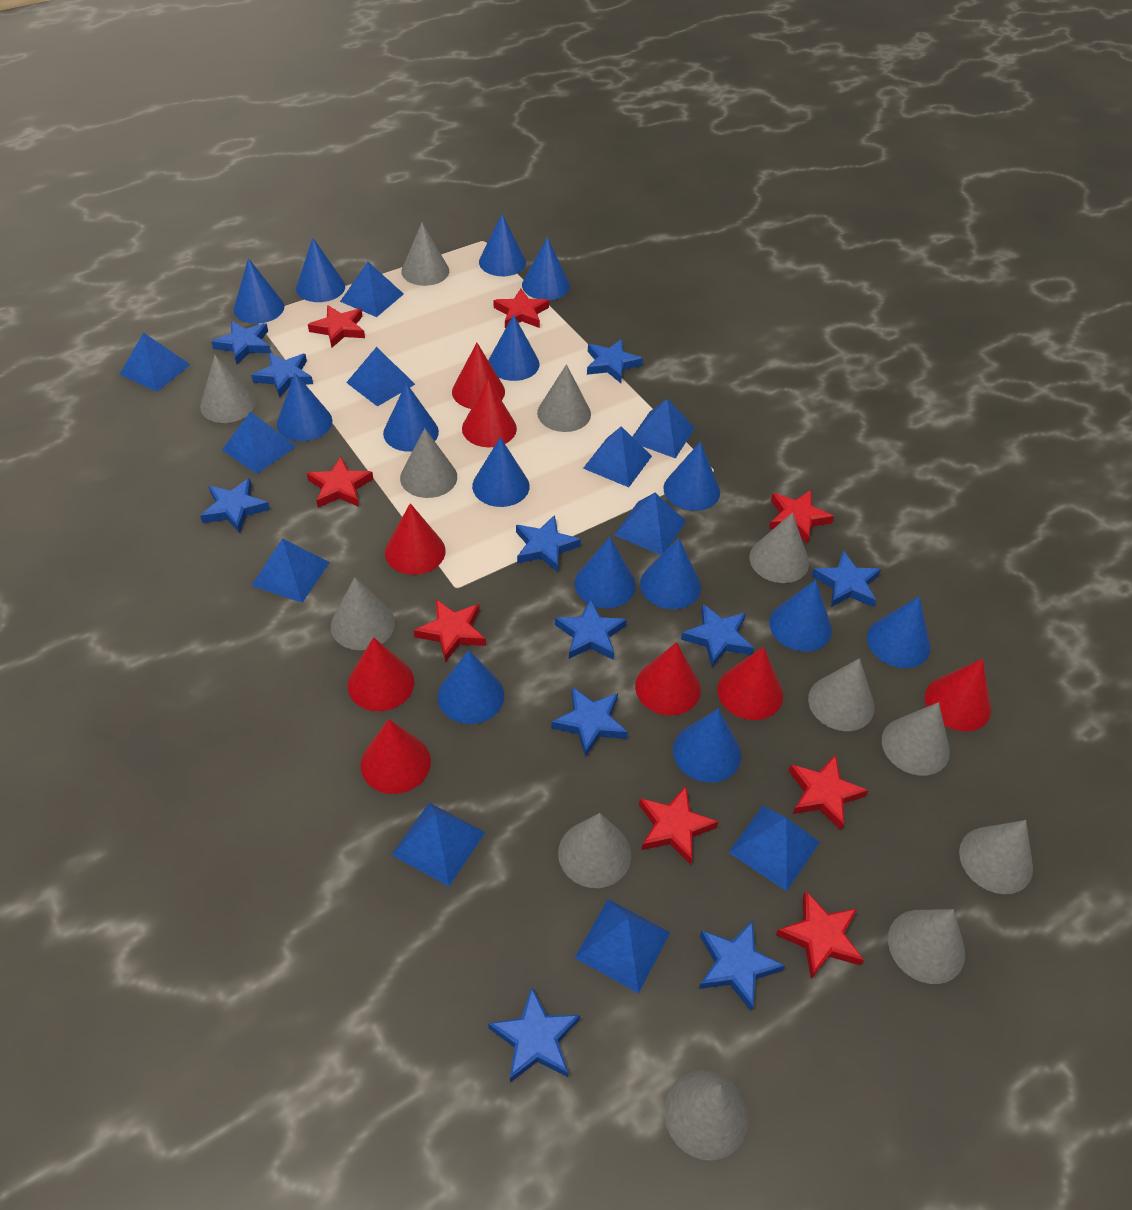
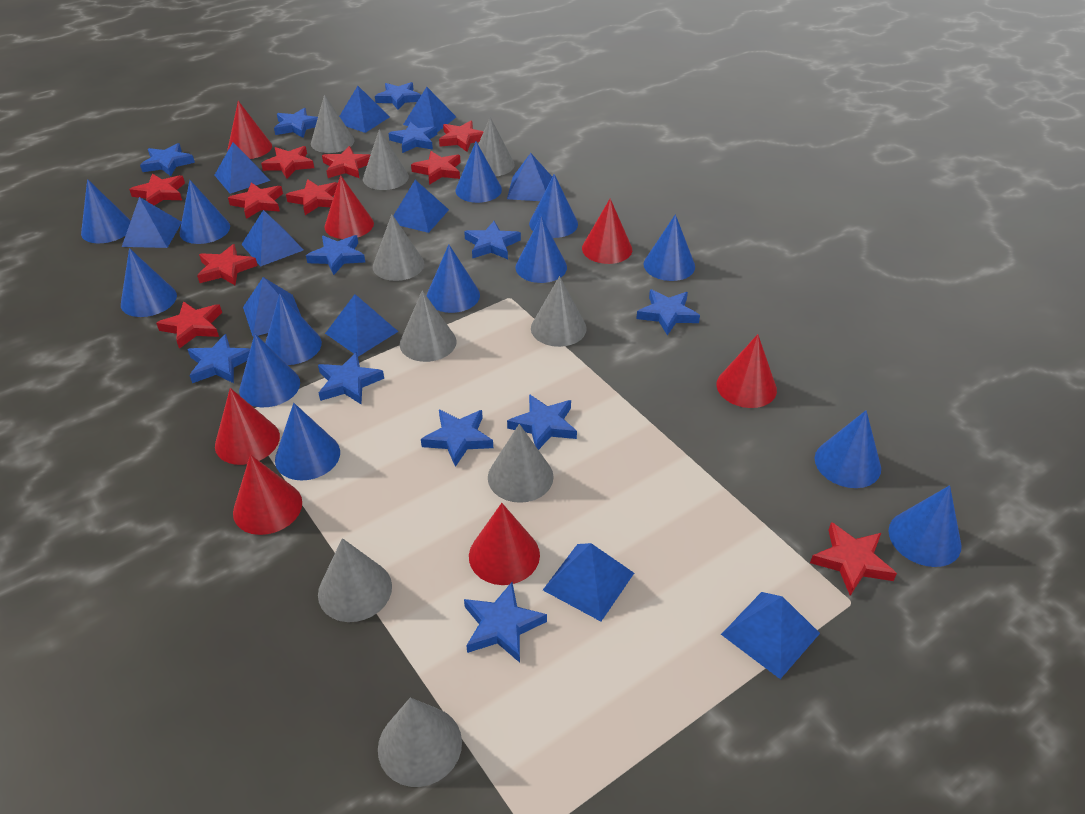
blue cone: [234,258,284,324] [277,373,332,441] [296,238,345,302] [383,383,439,452] [438,650,504,724] [472,437,530,507] [479,214,526,276] [488,315,539,381] [522,237,570,300] [575,537,636,608] [640,538,701,609] [663,442,720,511] [673,709,741,783] [769,580,832,652] [867,596,931,668] = 15 -> [81,179,131,243] [121,248,177,317] [179,180,230,244] [239,334,300,407] [265,294,322,365] [275,403,340,481] [427,244,480,313] [455,142,502,203] [515,216,567,283] [529,174,578,238] [643,214,695,281] [815,410,881,488] [889,485,962,567] = 13
blue star: [200,478,270,533] [211,321,271,364] [251,353,313,397] [488,987,580,1083] [516,515,581,572] [551,687,628,757] [555,598,627,660] [587,339,643,383] [681,604,754,667] [699,920,785,1011] [812,551,881,607] = 11 -> [140,143,195,176] [187,334,250,383] [274,108,318,138] [306,235,365,275] [318,352,384,404] [375,82,421,110] [388,122,437,153] [421,410,493,467] [464,221,521,259] [464,582,547,663] [507,394,577,450] [636,290,700,335] = 12
grey cone: [200,355,256,423] [331,577,395,650] [400,428,457,498] [401,223,449,286] [537,364,591,432] [558,813,631,888] [664,1070,749,1161] [749,513,809,583] [808,658,874,731] [882,702,950,776] [888,909,965,984] [959,820,1033,894] = 12 -> [311,95,354,153] [318,538,392,622] [363,129,409,190] [373,214,424,281] [378,698,462,787] [400,290,457,362] [478,117,515,176] [488,424,554,503] [531,276,587,347] = 9
red cone: [347,637,414,711] [360,719,431,794] [385,503,445,575] [452,343,505,409] [462,379,517,447] [635,642,701,715] [718,647,783,720] [925,659,991,731] = 8 -> [215,388,280,465] [227,101,272,159] [233,455,302,535] [324,175,374,239] [469,503,540,585] [582,199,632,264] [717,334,777,408] = 7
red star: [307,457,373,508] [308,305,365,348] [414,599,486,663] [494,289,549,328] [639,786,718,865] [769,490,834,543] [776,891,864,979] [789,754,868,830] = 8 -> [129,174,185,206] [156,301,222,349] [197,244,258,285] [228,182,283,219] [261,146,314,179] [286,179,338,215] [322,146,370,178] [411,151,461,185] [439,121,484,152] [810,522,897,596] = 10

